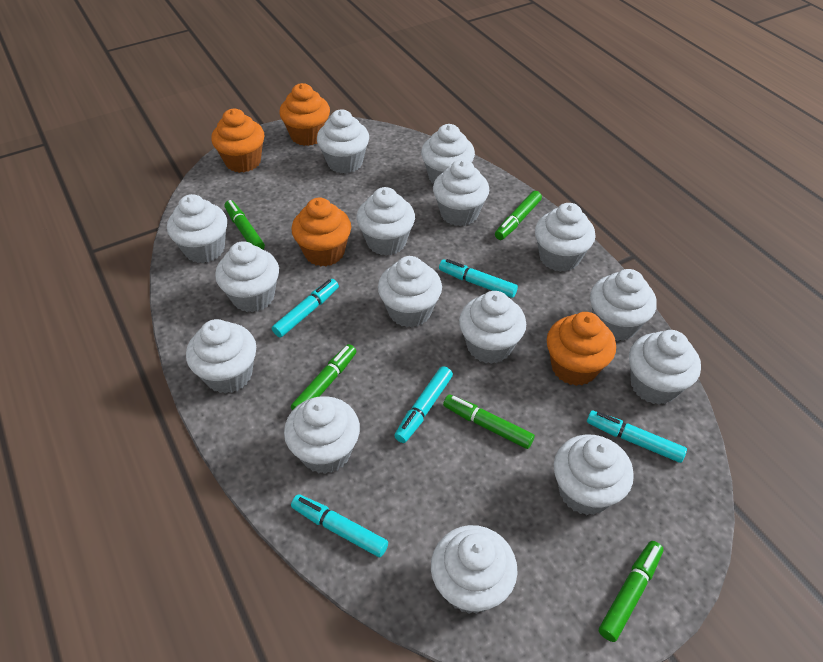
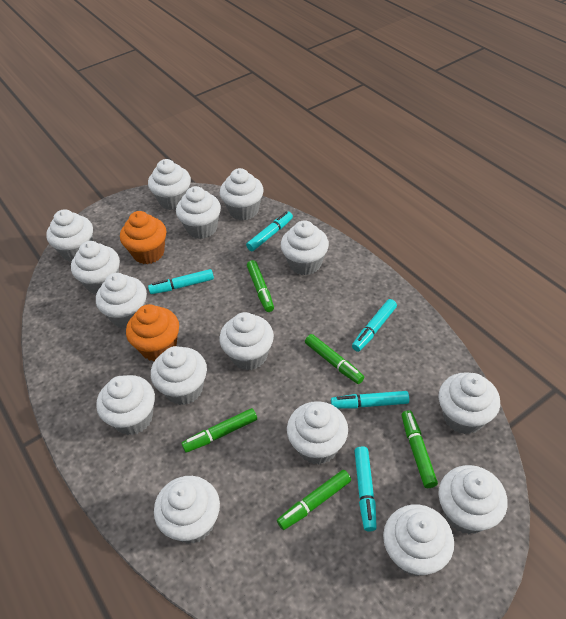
orange cupcake: [211,109,264,173] [280,83,330,146] [292,198,351,266] [547,312,616,386] = 4 -> [120,211,166,264] [126,304,179,361] = 2

